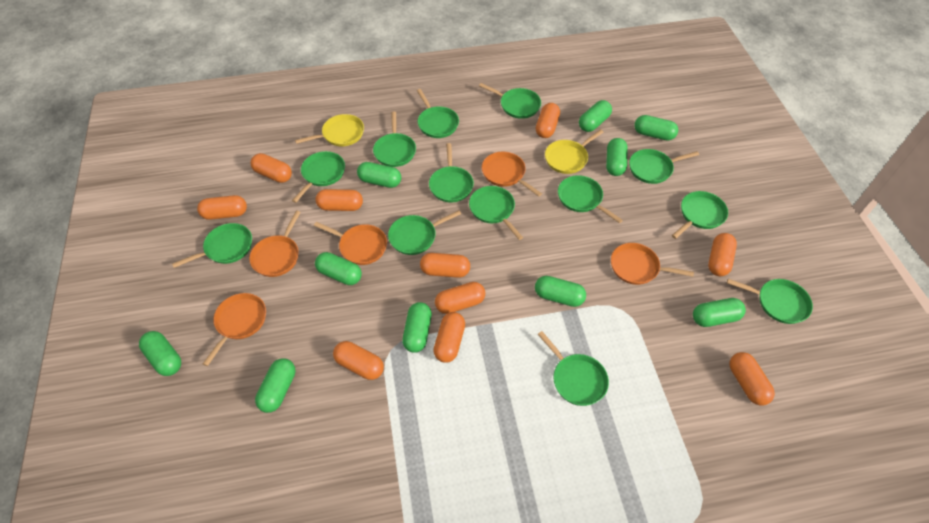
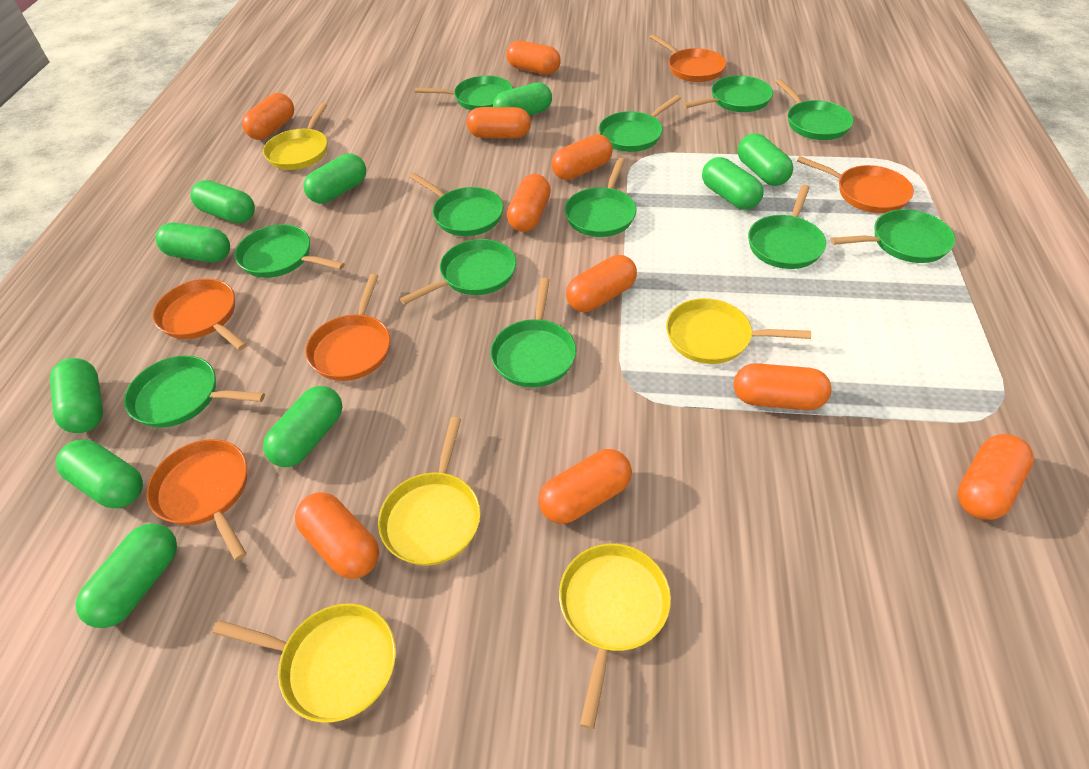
green pan: [172,223,252,268] [292,151,345,203] [373,112,416,167] [388,210,461,255] [417,89,459,138] [429,143,474,203] [469,186,523,240] [479,83,541,119] [538,331,609,406] [558,175,623,223] [629,149,699,184] [672,191,728,239] [727,279,813,324] = 13 -> [124,356,265,428] [235,224,345,278] [400,239,516,305] [409,173,503,236] [415,76,513,110] [490,278,576,387] [565,158,636,237] [599,95,681,152] [682,75,773,112] [748,184,826,269] [775,79,854,140] [830,209,955,263] = 12
yellow pan: [295,114,364,146] [545,129,603,174] = 2 -> [212,603,396,723] [263,103,327,170] [378,417,481,566] [559,543,671,729] [666,298,811,364] = 5

